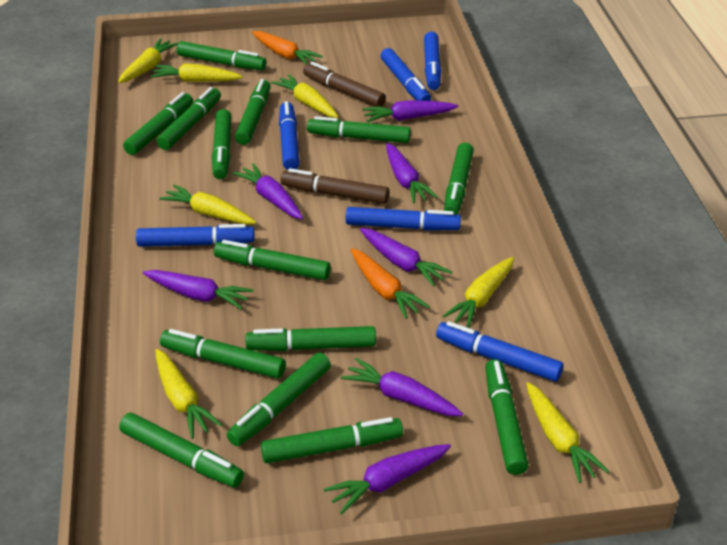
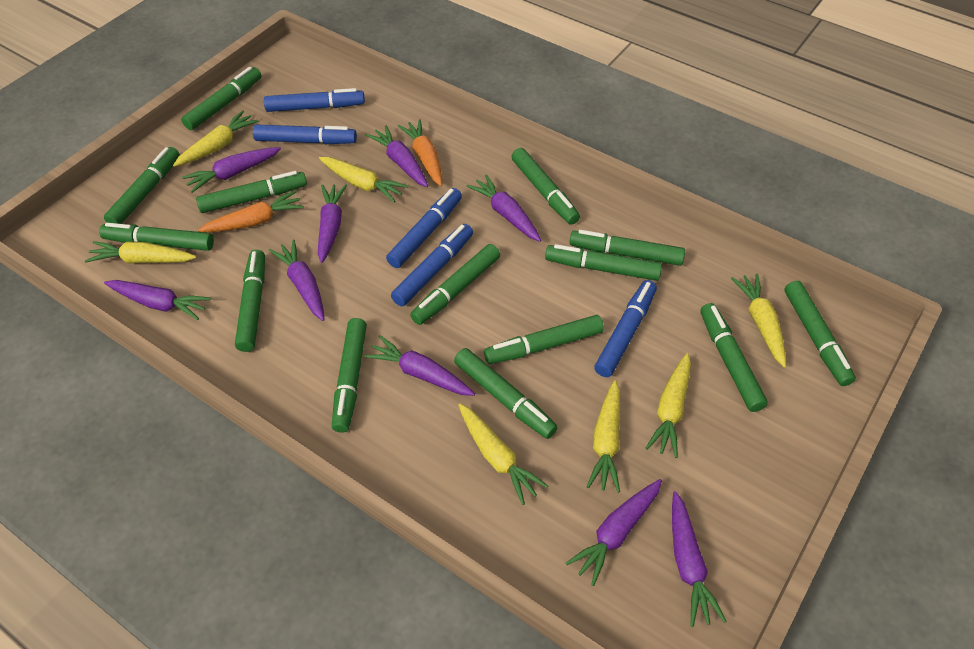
blue marker: [136,224,255,247] [279,101,300,170] [346,207,461,231] [381,48,431,101] [424,31,442,90] [436,321,563,382] = 6 -> [253,124,357,144] [264,88,365,112] [386,188,462,268] [391,224,473,306] [594,280,657,377] = 5
brown marker: [280,168,389,204] [303,62,386,107] = 2 -> none = 0
purple carrot: [143,270,253,309] [232,163,303,219] [324,444,451,514] [341,358,463,416] [360,228,452,287] [362,100,458,122] [386,143,438,204] = 7 -> [104,280,211,320] [182,147,281,193] [269,239,325,321] [318,184,347,263] [364,335,475,396] [366,125,428,187] [467,174,541,242] [566,479,662,586] [672,491,727,627] = 9

